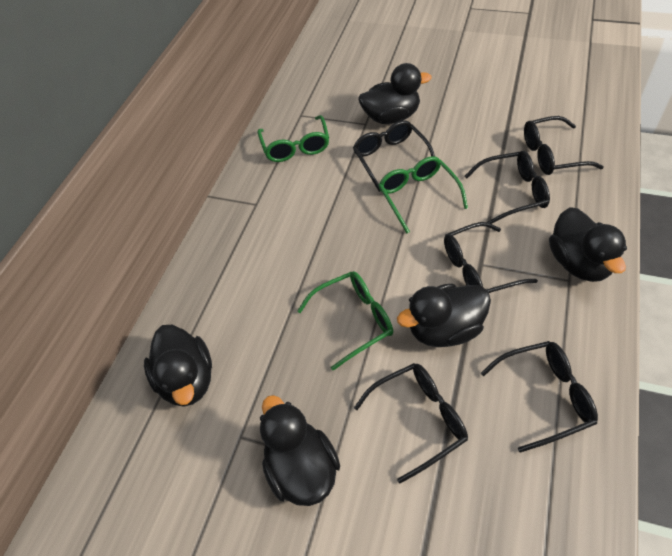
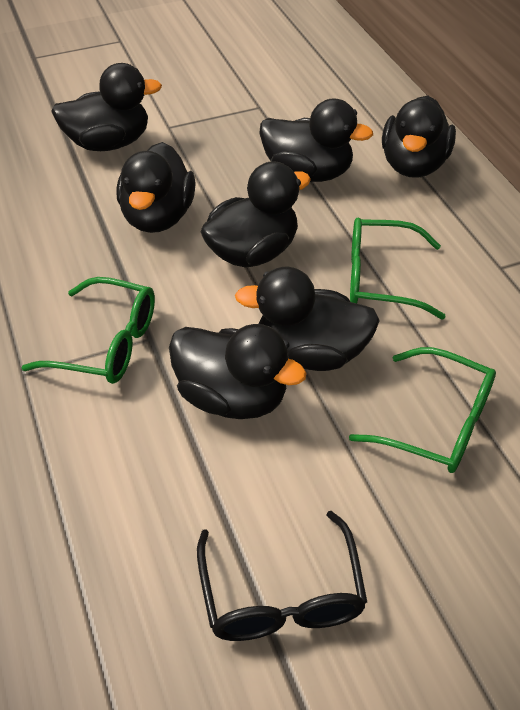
black duck: [144,325,212,407] [260,395,340,506] [358,63,431,124] [397,283,491,347] [549,207,627,282] = 5 -> [51,63,162,151] [117,142,196,233] [169,324,306,419] [200,161,311,268] [235,267,380,371] [259,98,373,182] [382,96,456,178] = 7
black glasses: [353,120,435,192] [354,363,468,483] [444,222,538,293] [464,151,550,224] [481,341,598,452] [524,116,604,175] = 6 -> [197,511,367,641] = 1

